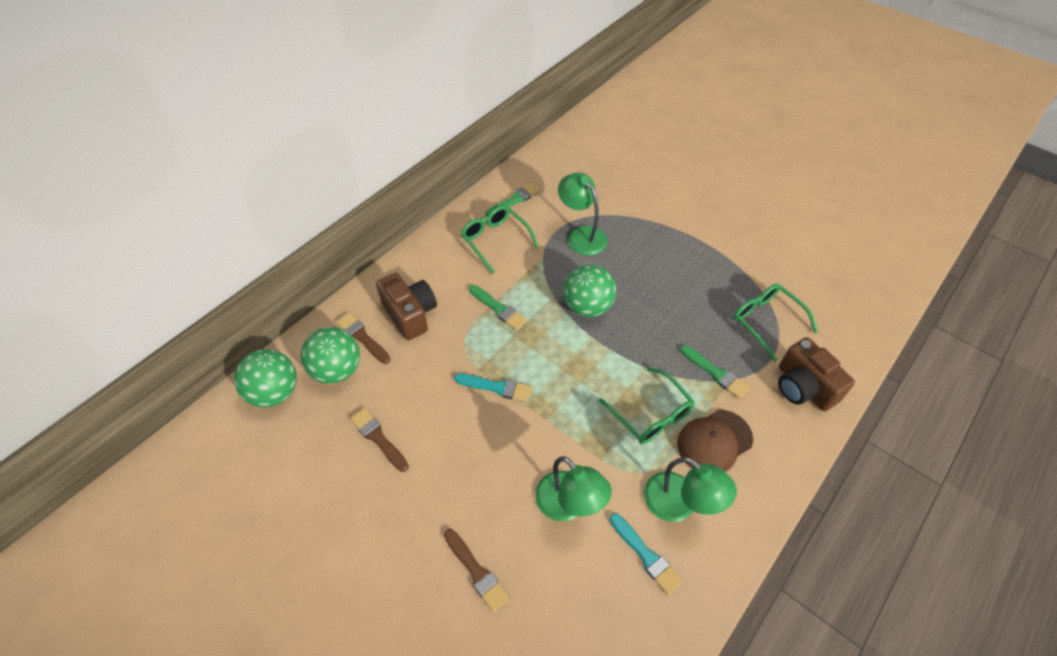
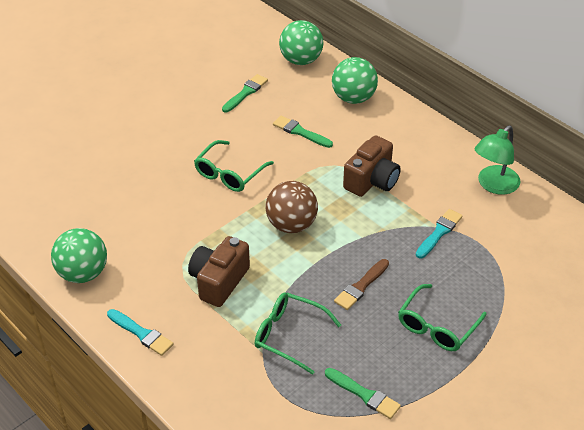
brown ball: none = 0 -> [266,181,318,233] = 1
brown brush: [336,313,391,364] [350,408,409,472] [444,529,510,612] = 3 -> [334,259,389,310] = 1
brown cap: [677,410,753,472] = 1 -> none = 0
green lamp: [535,456,612,521] [558,173,608,256] [644,457,737,522] = 3 -> [474,125,520,195] = 1

